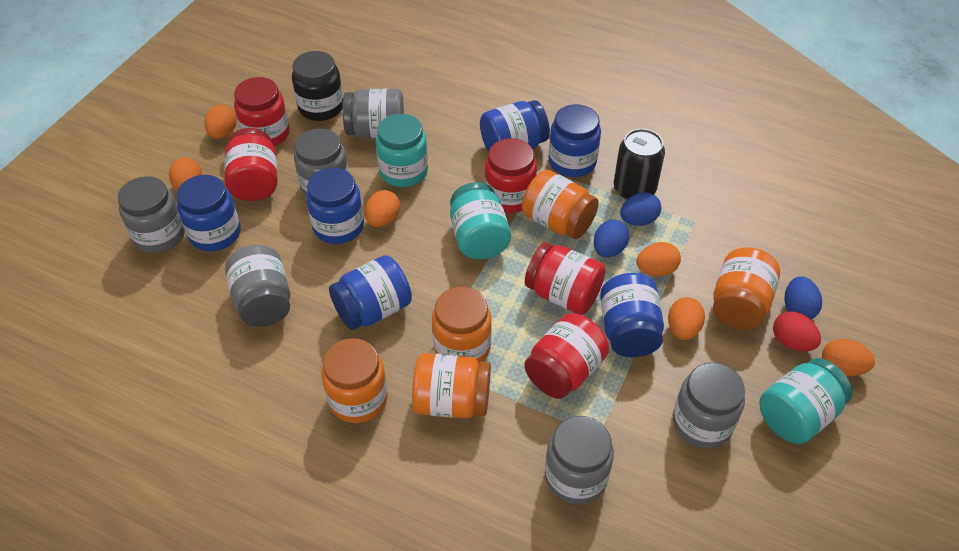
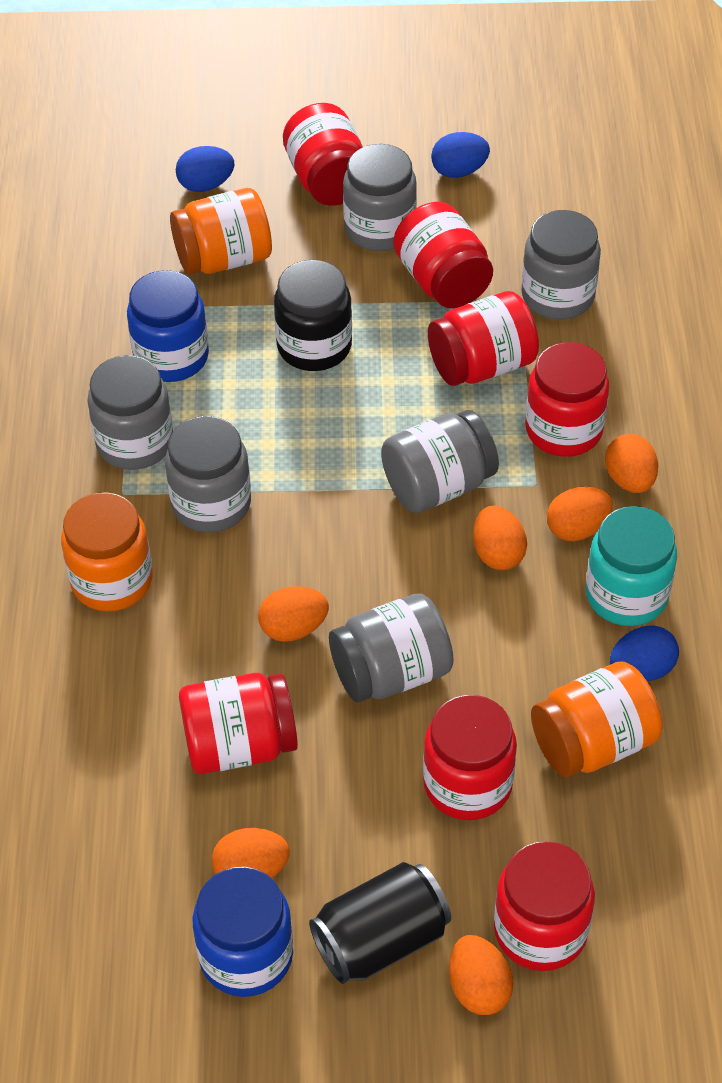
blue jar: [177,175,241,252] [306,168,364,244] [329,255,412,330] [480,100,550,152] [548,104,601,177] [600,273,664,357] = 6 -> [127,270,209,382] [192,867,293,997] = 2
orange jar: [322,338,388,423] [412,353,491,418] [432,287,492,363] [522,170,599,239] [713,248,780,330] = 5 -> [61,492,153,611] [170,188,272,275] [531,661,663,777] = 3
red egg: [773,311,821,351] = 1 -> none = 0
red jar: [224,128,278,201] [234,77,290,146] [485,138,537,213] [524,313,609,399] [525,243,606,314] = 5 -> [179,673,298,774] [283,103,363,206] [393,202,493,308] [423,695,517,820] [428,291,539,386] [494,841,595,971] [525,342,609,457] = 7
turquoise jar: [376,114,428,187] [450,182,511,259] [759,358,852,444] = 3 -> [586,506,677,626] = 1

